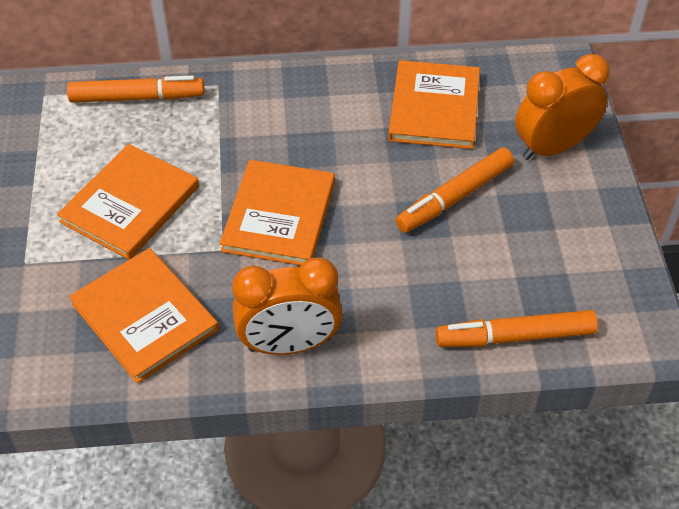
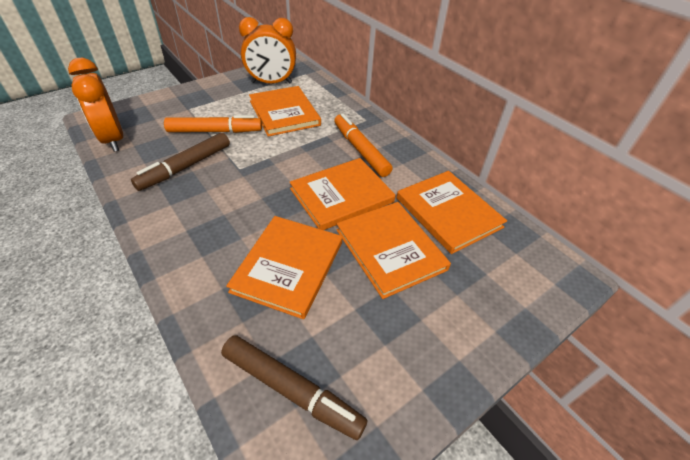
brown marker: none = 0 -> [131,132,230,191] [221,335,367,440] = 2
orange book: [57,144,199,260] [69,248,219,383] [219,160,335,266] [388,60,480,149] = 4 -> [226,216,342,319] [249,86,321,137] [290,158,395,230] [337,202,451,299] [397,171,507,254] = 5
orange marker: [67,76,205,103] [396,147,514,233] [436,310,598,347] = 3 -> [164,115,262,133] [334,113,392,177] = 2

